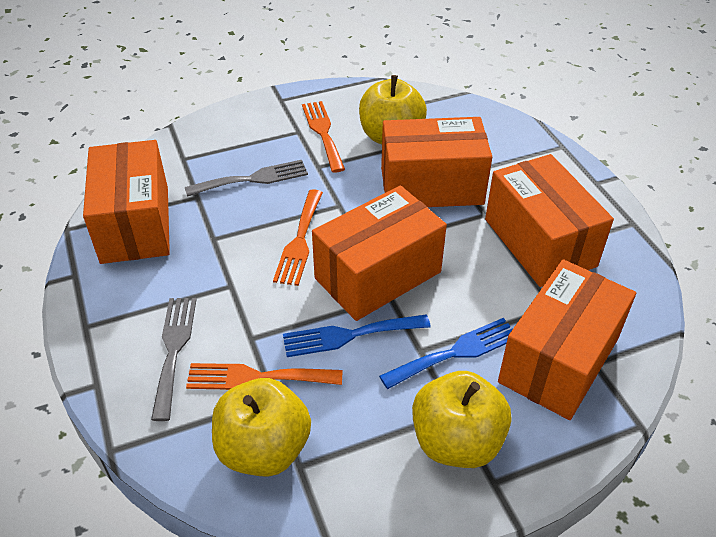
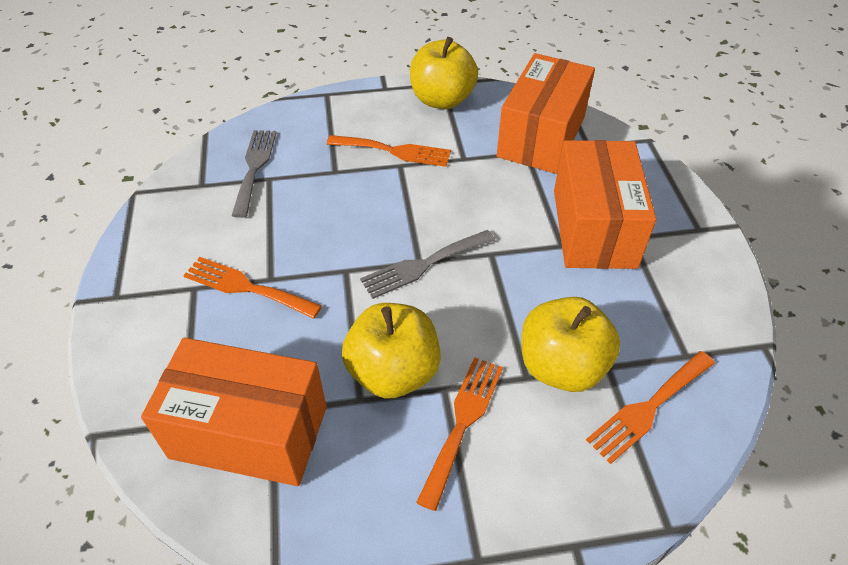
blue fork: [283,315,431,357] [379,318,513,389] = 2 -> none = 0
orange box: [83,140,170,264] [312,186,447,321] [381,117,492,207] [485,154,614,287] [498,259,636,420] = 5 -> [141,338,327,486] [497,53,595,174] [554,140,656,269] = 3
orange fork: [186,363,343,390] [273,189,323,286] [302,101,345,173] = 3 -> [183,257,322,319] [327,135,451,167] [416,357,503,511] [586,351,715,464] = 4

